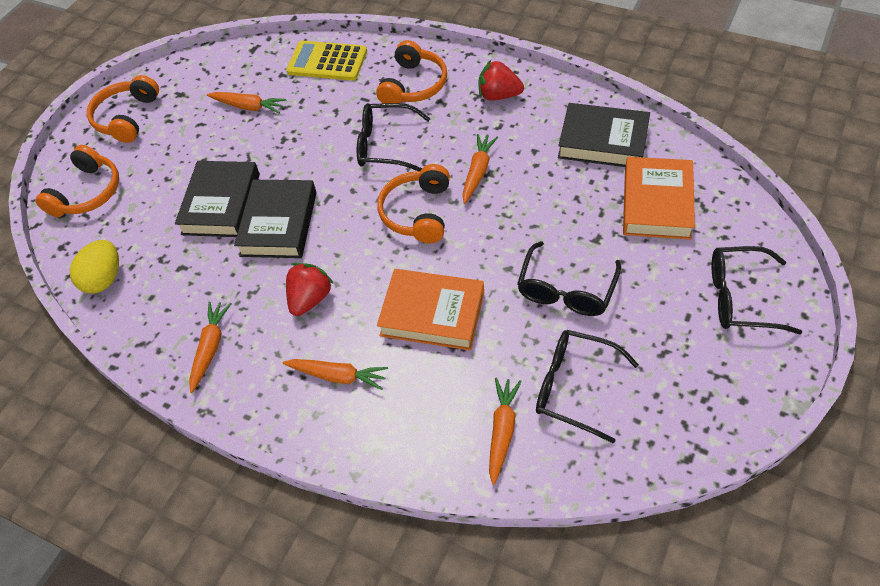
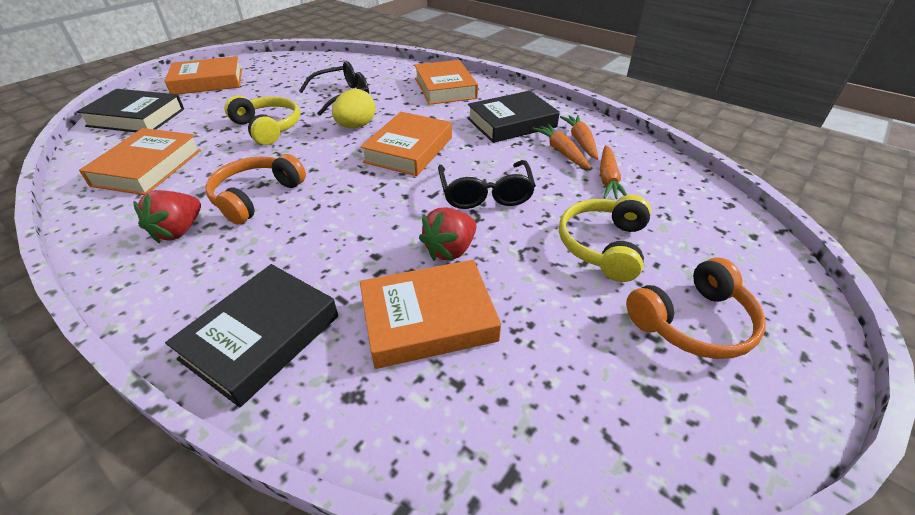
black glasses: [357,103,431,171] [517,241,621,316] [536,330,639,443] [711,246,802,335] = 4 -> [299,61,369,116] [438,160,536,209] = 2
orange book: [377,269,484,350] [623,157,695,240] = 2 -> [79,128,201,195] [165,56,242,94] [360,112,452,176] [360,260,501,369] [414,60,478,105] = 5
orange carrot: [189,301,232,393] [207,92,286,113] [282,359,388,390] [462,134,498,204] [489,378,522,485] = 5 -> [531,124,591,169] [560,115,598,160] [600,145,627,199] = 3
orange headphones: [35,145,119,217] [87,75,159,143] [376,40,447,103] [377,164,450,244] = 4 -> [206,154,306,225] [626,257,766,359] = 2
yellow calculator: [286,41,367,81] = 1 -> none = 0
yellow headphones: none = 0 -> [224,95,300,145] [559,194,651,282] = 2

